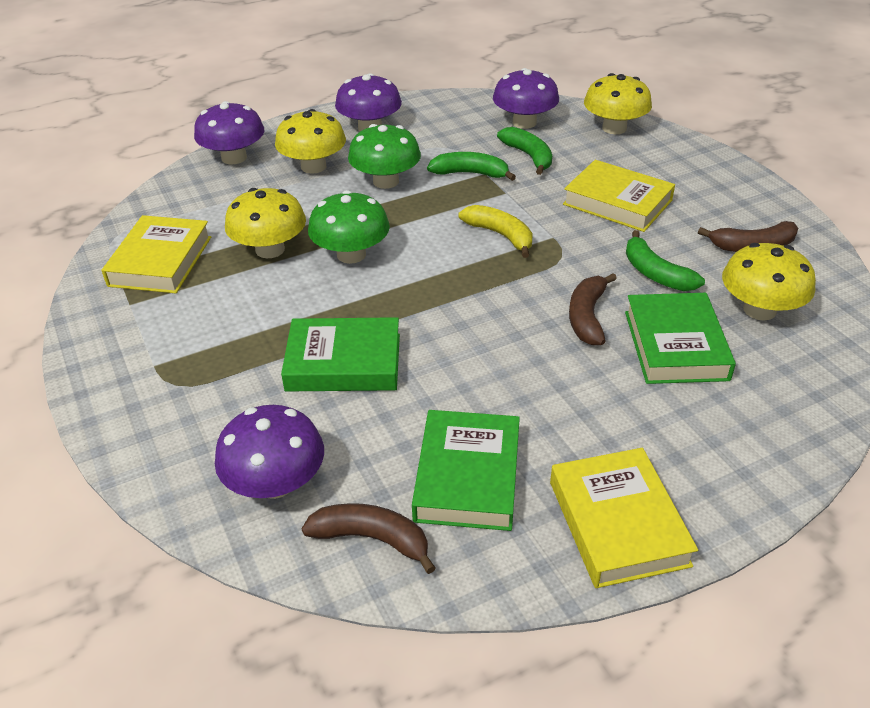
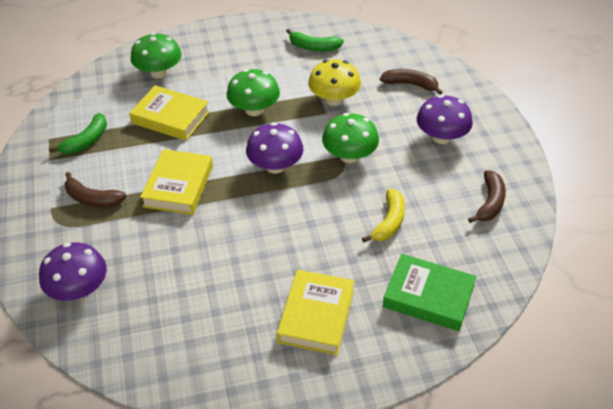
green banana: [427,152,516,181] [497,127,552,175] [626,230,705,291] = 3 -> [49,113,107,154] [286,29,344,51] = 2
green book: [281,317,400,391] [412,410,520,531] [625,293,736,384] = 3 -> [383,254,476,331] = 1
green mushroom: [308,190,390,264] [348,124,421,189] = 2 -> [131,33,181,79] [226,69,280,116] [322,113,379,163] = 3
purple mushroom: [194,101,265,165] [215,405,324,499] [335,73,402,132] [493,68,559,129] = 4 -> [39,243,107,301] [246,122,303,174] [417,95,473,144] = 3
yellow mushroom: [225,188,306,258] [275,109,346,174] [584,73,652,134] [722,243,816,321] = 4 -> [308,59,361,106] = 1

